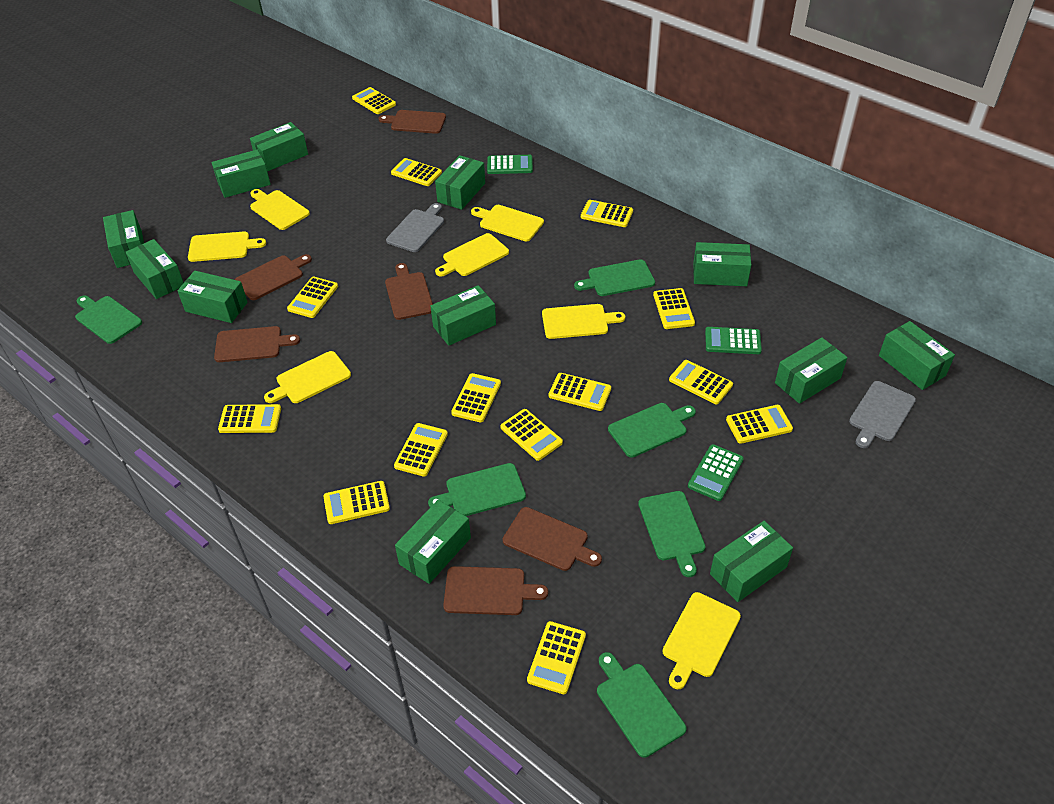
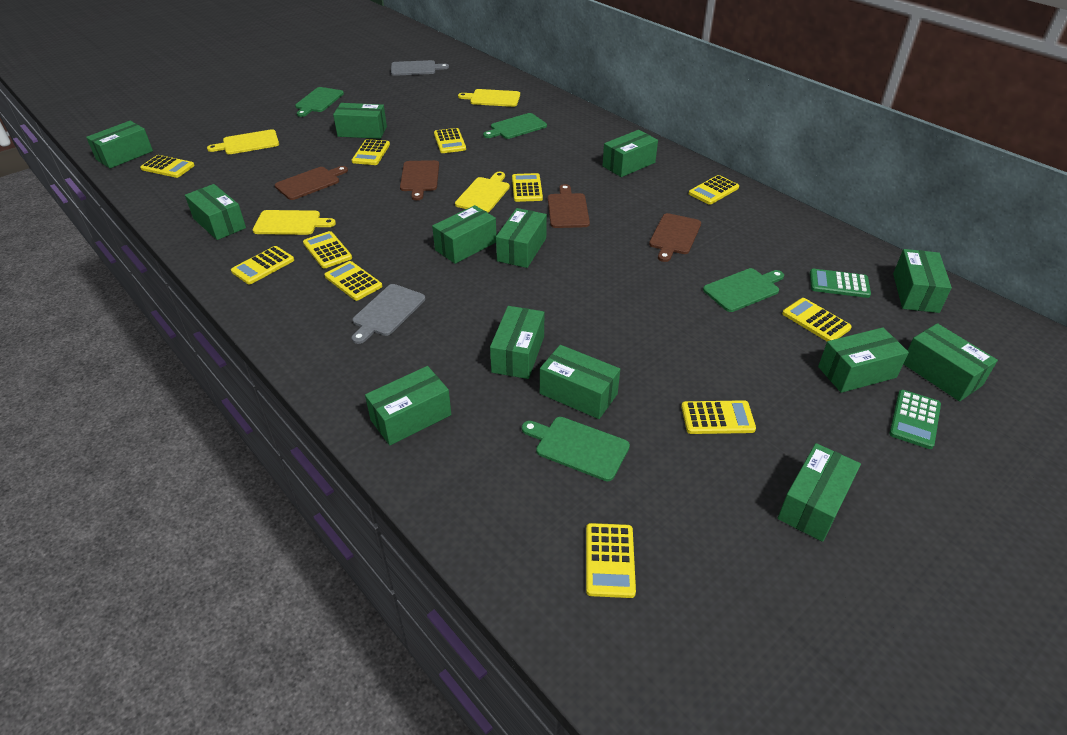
brown cutting board: [214,326,300,362] [235,254,312,300] [379,110,446,134] [385,263,433,320] [443,566,548,615] [503,507,602,571] = 6 -> [275,166,348,200] [400,160,439,200] [548,184,590,228] [649,213,701,262] = 4
green box: [103,210,144,268] [126,239,184,299] [177,271,248,323] [211,149,271,198] [250,122,308,171] [395,500,471,584] [430,285,496,346] [435,155,485,210] [693,242,751,286] [710,521,793,602] [775,337,848,404] [879,321,955,390] = 12 -> [86,121,153,168] [185,184,246,240] [333,103,387,139] [365,366,451,445] [432,205,497,264] [490,306,544,379] [496,208,547,268] [540,345,620,419] [603,130,658,177] [778,443,861,542] [818,327,909,393] [893,249,952,313] [904,323,998,401] = 13
green calculator: [487,155,533,174] [688,444,744,501] [705,327,762,354] = 3 -> [810,269,871,298] [889,390,941,449] = 2
green cutting board: [75,295,142,344] [428,463,526,516] [574,259,655,296] [597,652,686,758] [608,403,696,458] [638,491,706,577] = 6 -> [295,87,344,117] [483,113,547,139] [522,417,630,481] [703,268,784,312] = 4
yellow calculator: [218,404,281,433] [287,277,338,318] [323,481,390,524] [352,87,396,114] [391,158,442,186] [394,423,448,477] [451,373,501,422] [500,409,563,461] [527,621,586,694] [549,373,611,411] [581,200,633,227] [653,288,695,329] [669,360,733,404] [726,405,793,444] = 14 -> [140,155,195,178] [231,246,294,284] [303,231,352,269] [324,261,382,301] [352,139,390,165] [434,128,466,153] [512,173,543,202] [586,523,636,598] [681,400,756,434] [689,175,739,205] [782,298,852,341] = 11
yellow cutting board: [188,231,266,262] [250,189,310,230] [264,351,351,403] [435,233,509,277] [471,205,544,241] [542,304,625,339] [663,592,741,689] = 7 -> [207,129,279,154] [253,210,336,235] [455,172,510,213] [458,89,520,107] = 4

